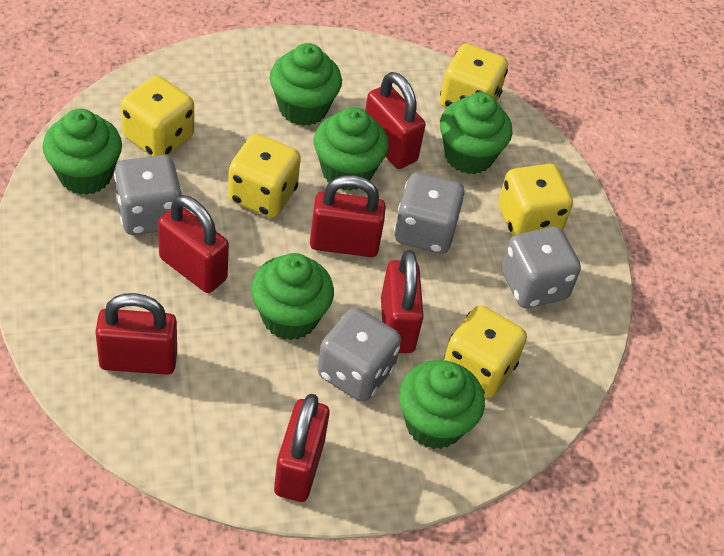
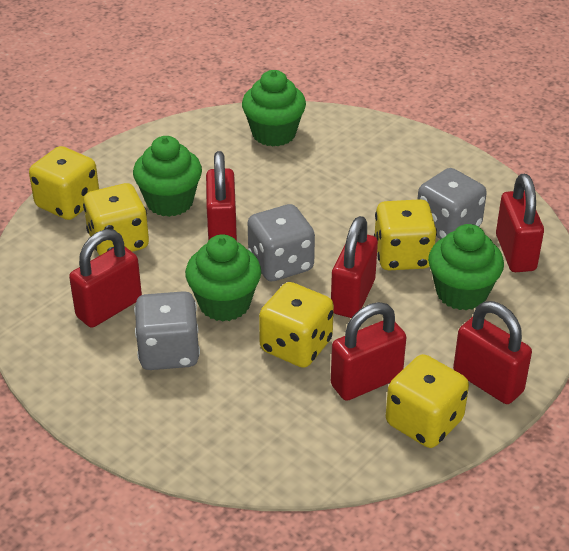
green cupcake: [43,109,122,195] [251,253,334,340] [270,43,342,126] [314,107,389,191] [399,360,485,449] [440,92,512,174] = 6 -> [133,136,202,217] [185,234,261,321] [242,70,306,147] [428,224,504,310] = 4
grey dice: [114,155,182,235] [317,308,401,402] [394,172,465,254] [501,227,581,308] = 4 -> [134,291,200,370] [248,204,315,281] [417,168,487,239] = 3

